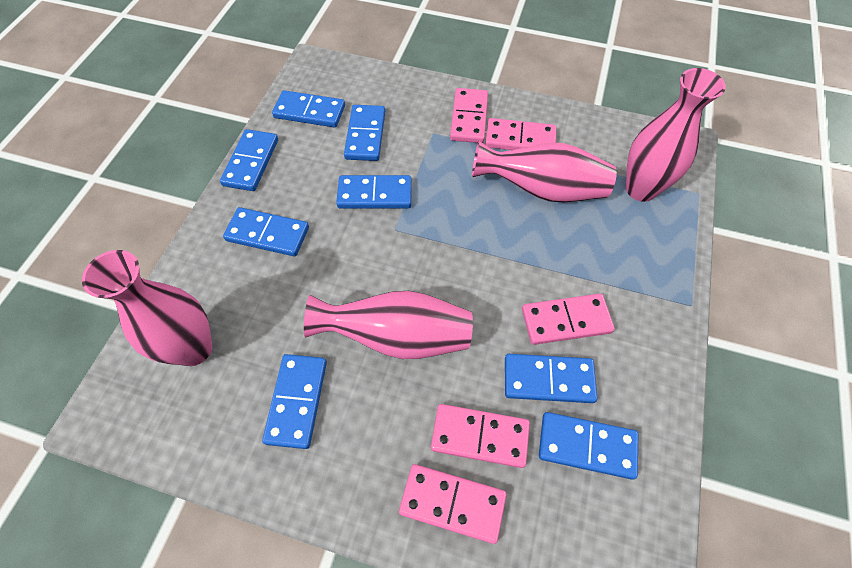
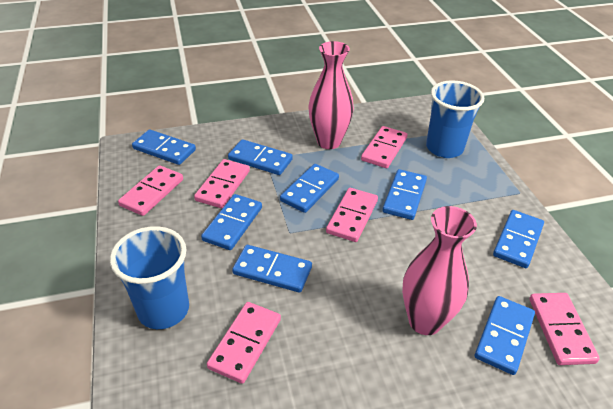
blue cup: none = 0 -> [110,226,189,329] [426,80,484,158] = 2
pink domino: [399,464,507,544] [431,404,530,468] [450,88,488,143] [485,118,556,150] [522,294,615,345] = 5 -> [118,165,183,216] [194,159,250,208] [207,302,281,384] [326,188,378,242] [361,126,407,168] [529,293,600,365] = 6
pink vase: [82,250,212,366] [304,291,473,359] [472,141,617,202] [626,68,726,202] = 4 -> [308,41,354,149] [402,206,477,335] = 2

